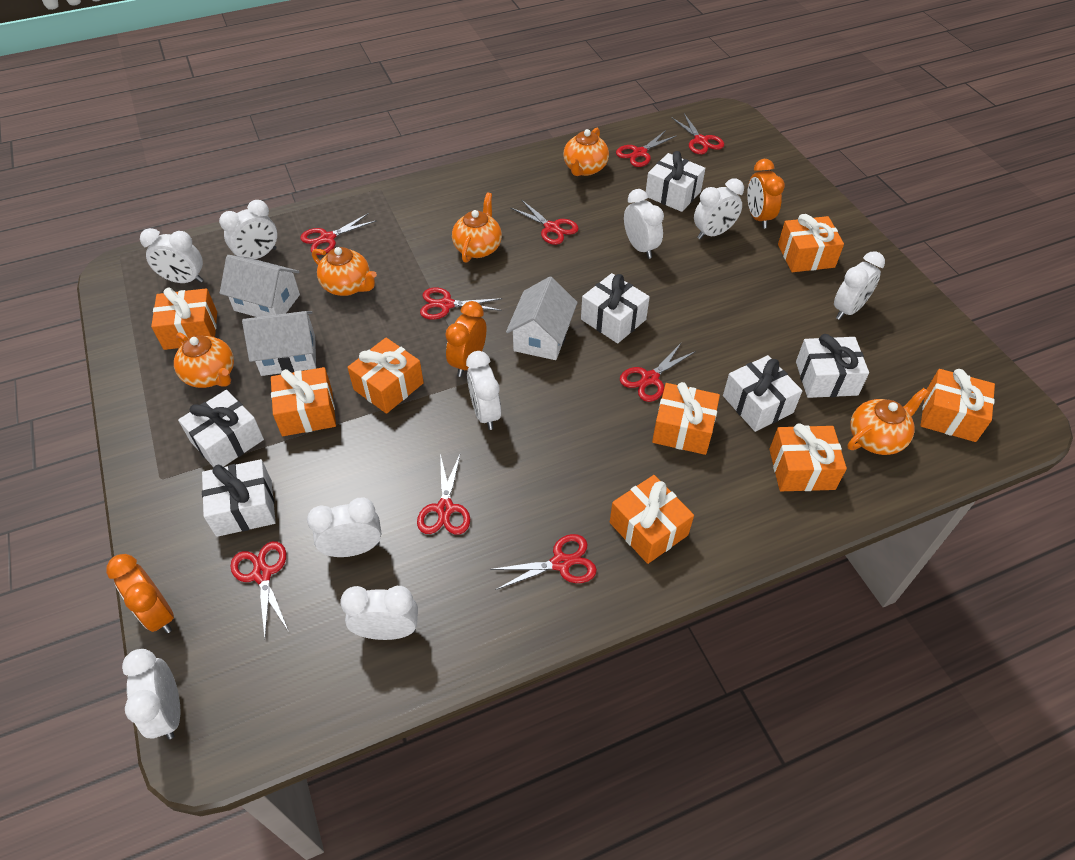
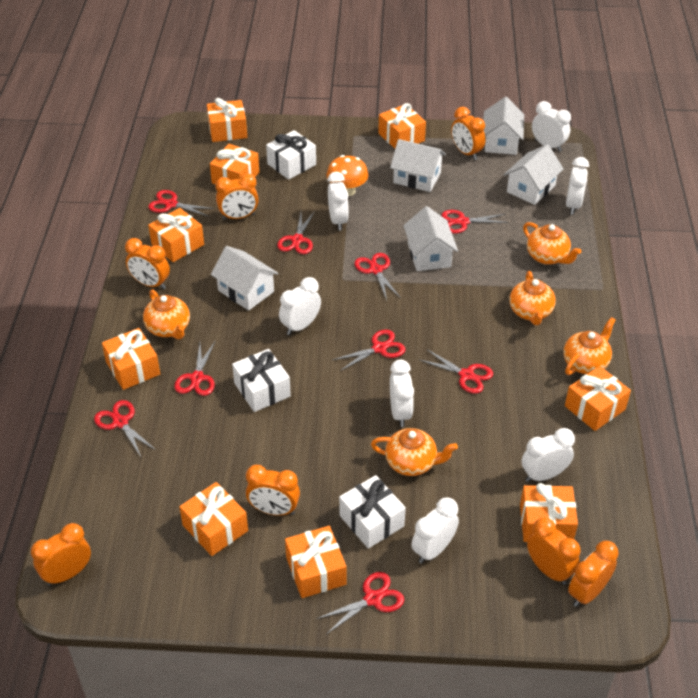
orange clock: [106,554,174,633] [445,301,486,377] [747,159,785,228] = 3 -> [31,523,91,586] [125,238,170,289] [215,173,259,220] [246,465,300,516] [451,107,485,160] [527,517,581,585] [568,541,619,607] = 7
orange gift: [151,287,217,350] [271,367,336,436] [347,338,424,414] [610,475,694,564] [652,382,720,455] [769,423,847,491] [778,214,844,272] [921,369,995,442] = 8 -> [102,328,160,390] [148,208,204,262] [179,482,248,556] [207,98,247,142] [210,144,259,184] [285,526,346,598] [378,103,426,148] [520,483,578,542] [565,366,631,431] = 9
orange mushroom: none = 0 -> [326,155,368,196] = 1
white clock: [122,649,180,739] [140,228,203,283] [219,200,277,259] [307,497,381,557] [340,586,418,640] [466,351,501,430] [624,189,664,259] [694,179,744,239] [834,251,885,320] = 9 -> [279,277,321,335] [328,172,349,231] [390,360,414,427] [411,498,459,563] [522,428,575,482] [532,101,571,152] [566,157,589,215] = 7
white gift: [178,390,264,467] [202,459,276,537] [581,273,650,343] [646,151,705,212] [723,355,802,432] [796,334,869,398] = 6 -> [232,349,291,412] [266,130,316,180] [339,475,406,549] = 3
white house: [220,255,300,317] [242,311,316,376] [506,277,578,360] = 3 -> [211,246,279,311] [390,139,446,192] [403,206,458,271] [483,97,524,155] [504,144,564,205] = 5

